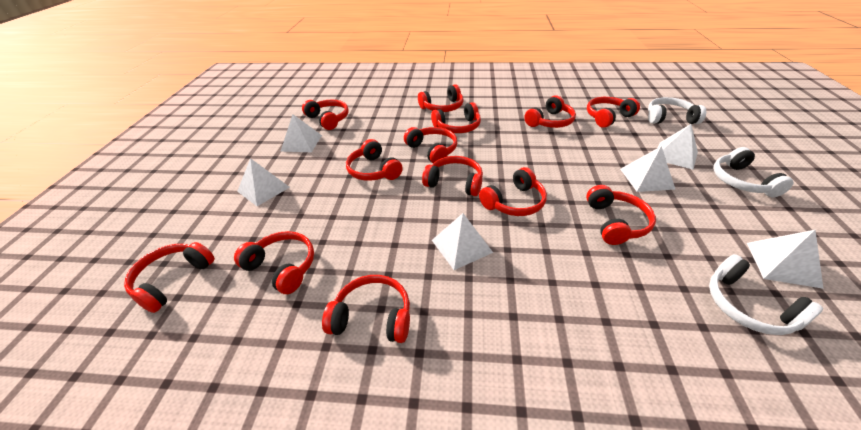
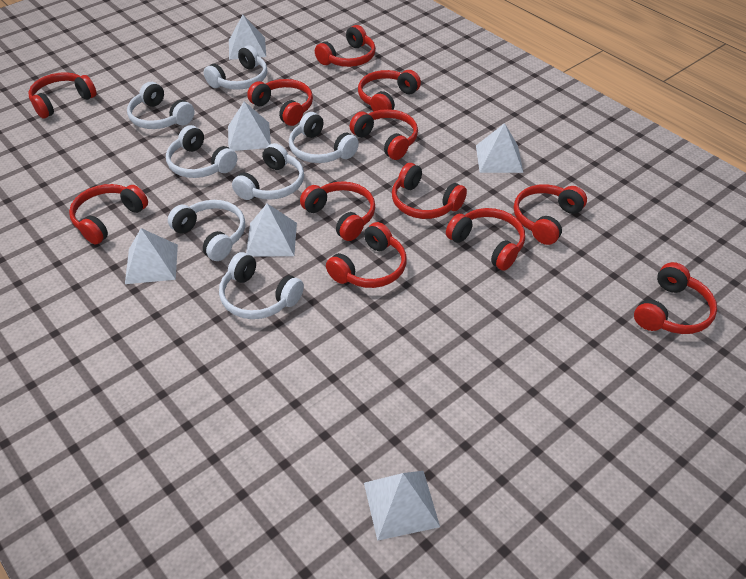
red headphones: [124,242,215,313] [234,231,314,294] [302,100,349,130] [322,275,410,343] [346,139,403,181] [404,127,457,163] [418,84,463,112] [422,156,483,196] [431,102,481,133] [479,167,547,216] [524,95,576,128] [586,185,656,245] [587,97,640,128] = 13 -> [28,72,97,118] [69,184,148,245] [247,79,313,126] [300,181,375,241] [315,25,376,67] [326,222,407,288] [350,109,418,160] [358,70,421,111] [392,163,467,219] [446,208,525,270] [514,184,587,245] [634,262,717,334] = 12
white headphones: [648,97,706,124] [709,254,823,335] [714,147,794,197] = 3 -> [127,82,195,129] [166,125,237,178] [168,200,245,261] [204,46,267,90] [219,252,304,319] [232,143,304,200] [289,112,359,163] = 7

